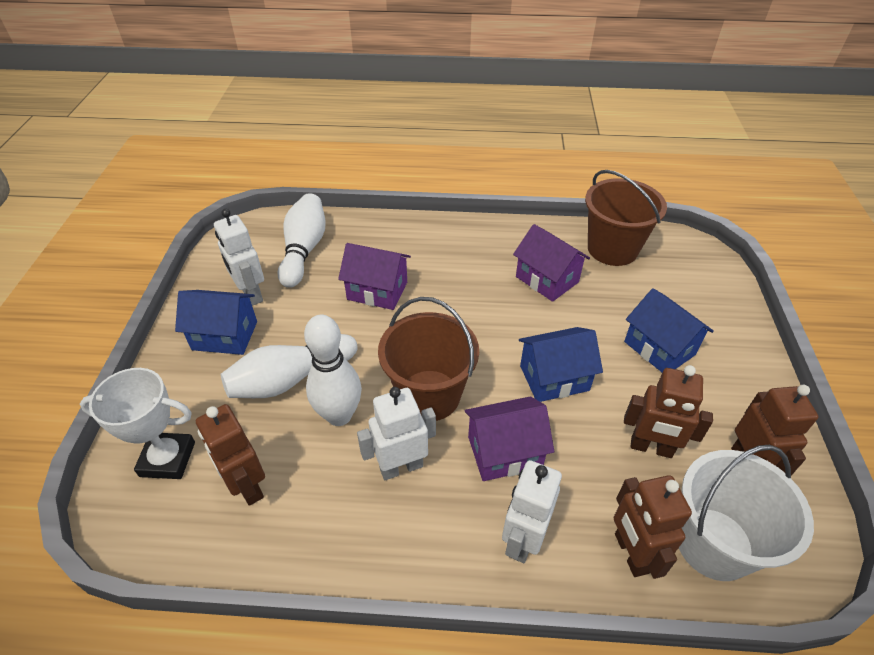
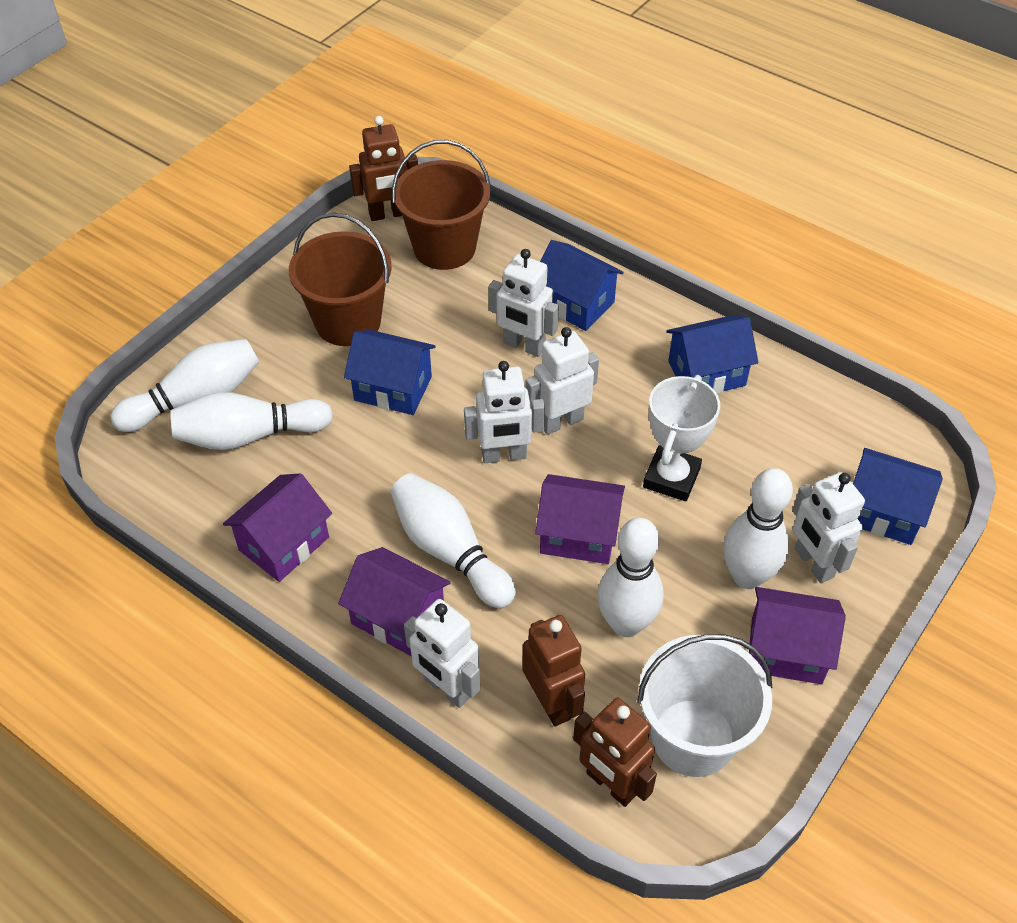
blue house: [175,290,257,355] [519,327,603,402] [624,288,714,372] = 3 -> [344,330,436,415] [540,240,624,331] [666,315,759,394] [853,448,943,545] = 4
brown robot: [196,404,265,506] [614,475,692,579] [624,365,713,458] [731,385,818,476] = 4 -> [349,116,418,221] [522,615,585,727] [573,698,657,807] = 3
purple house: [338,243,411,310] [465,396,554,481] [513,224,590,302] = 3 -> [223,473,332,582] [338,547,451,656] [535,474,625,564] [749,587,846,684] = 4
white bowling pin: [221,334,358,398] [278,193,326,288] [304,315,362,426] = 3 -> [110,339,259,432] [171,392,333,450] [390,473,516,608] [597,518,664,637] [723,468,793,589] = 5
white robot: [214,209,264,306] [357,387,436,480] [502,460,562,563] = 3 -> [404,599,480,708] [464,361,545,463] [489,249,559,357] [525,327,599,435] [792,472,865,583] = 5

